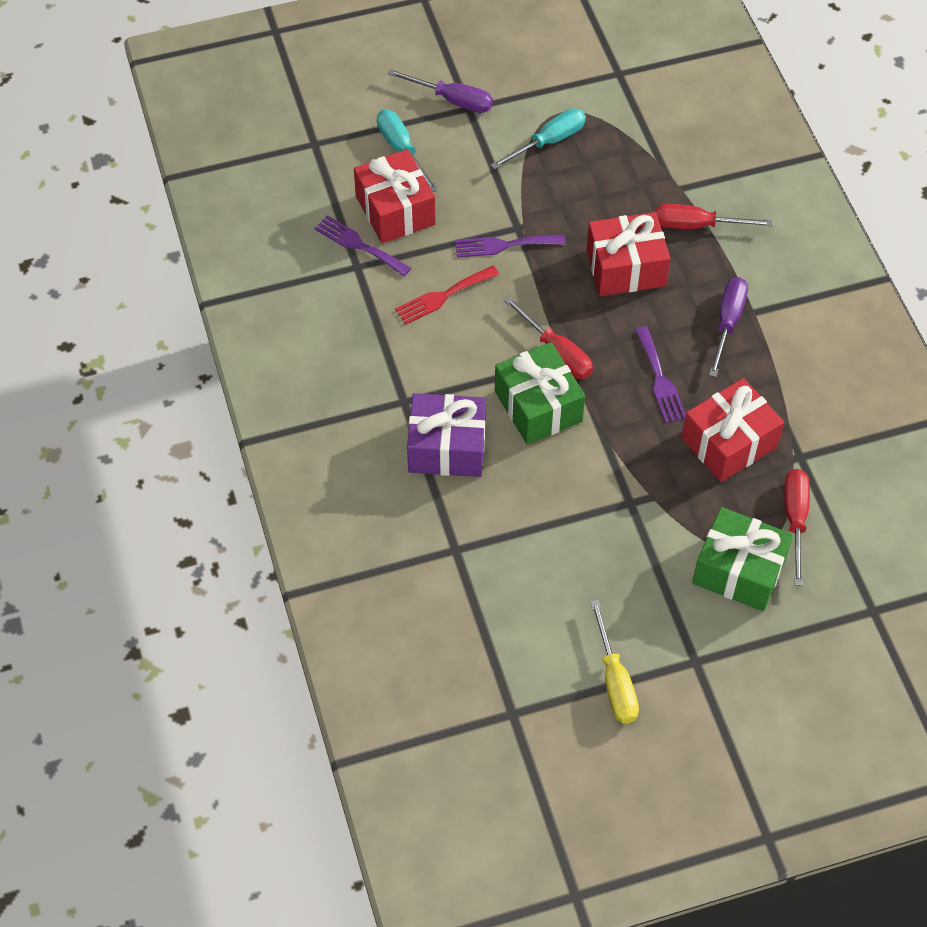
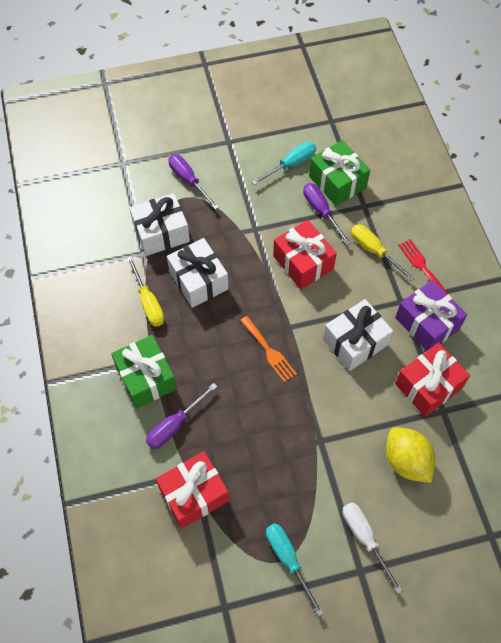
orange fork: none = 0 -> [240,316,297,383] = 1
purple fork: [314,215,411,276] [455,235,565,258] [635,326,686,423] = 3 -> none = 0
purple screwdriver: [388,69,493,113] [709,277,748,377] = 2 -> [146,383,217,449] [168,154,219,210] [303,183,351,245] = 3
red screwdriver: [504,296,593,379] [656,204,773,229] [784,469,810,586] = 3 -> none = 0
white gift: none = 0 -> [130,193,190,256] [167,238,229,308] [323,299,393,371] = 3
white screwdriver: none = 0 -> [342,502,403,594] = 1
yellow lemon: none = 0 -> [386,427,435,483] = 1
yellow screwdriver: [590,599,639,723] = 1 -> [127,256,164,327] [351,224,415,281] = 2

